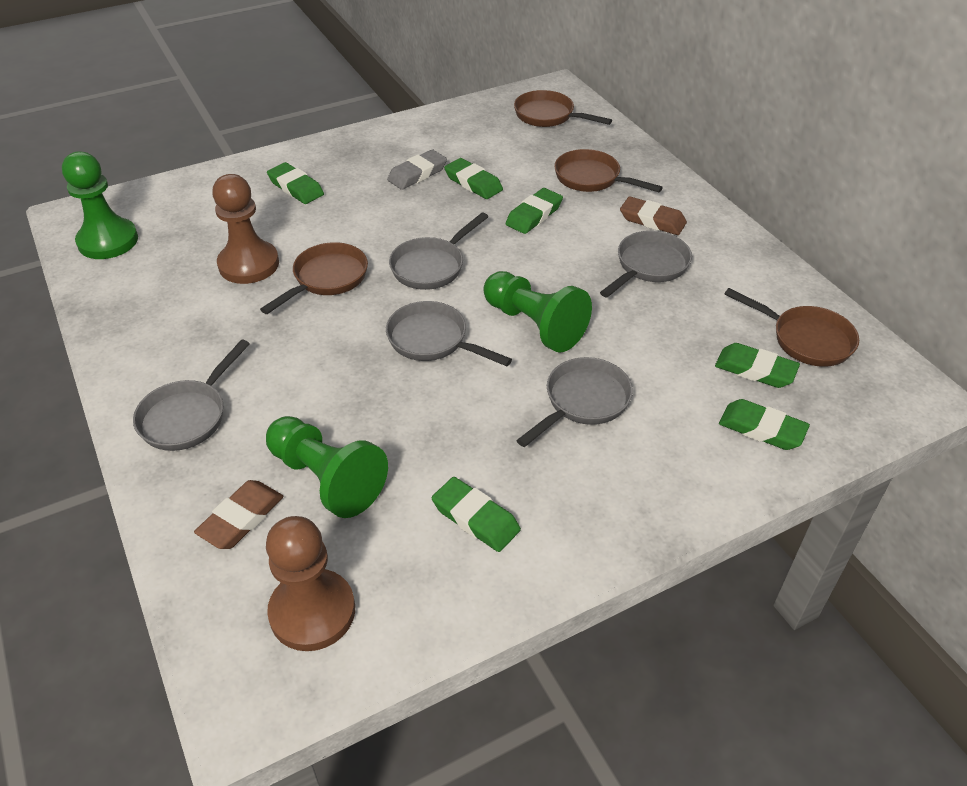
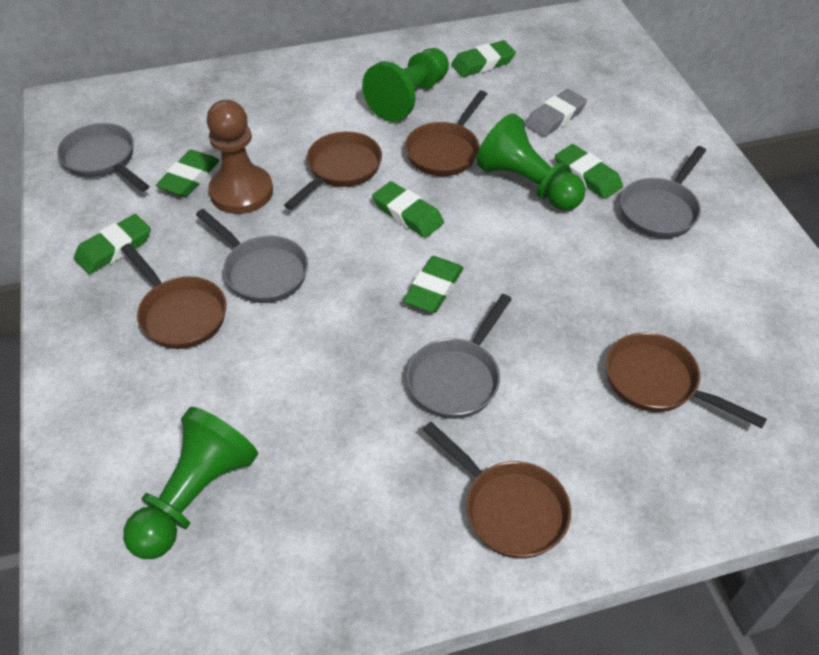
brown eraser: [194,480,283,549] [620,196,687,235] = 2 -> none = 0
brown pan: [260,242,368,314] [514,90,612,127] [554,149,663,192] [724,288,859,367] = 4 -> [121,243,226,349] [284,131,382,210] [405,90,487,176] [423,422,571,559] [606,333,767,428] = 5
brown pawn: [212,174,279,284] [266,516,355,651] = 2 -> [207,100,273,214] = 1
grey pan: [133,339,250,451] [386,301,512,366] [389,212,488,290] [516,357,633,447] [600,231,692,297] = 5 -> [57,123,149,192] [196,209,308,303] [406,294,512,419] [620,146,706,238] = 4

